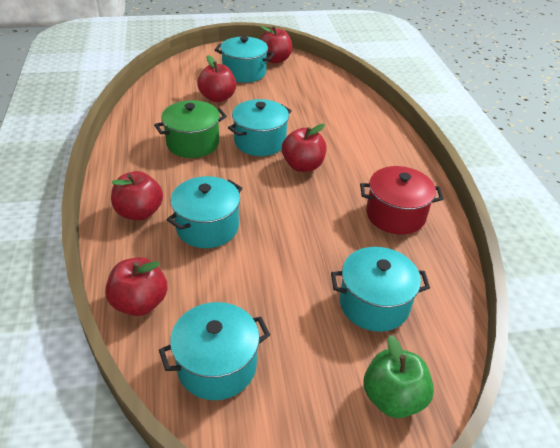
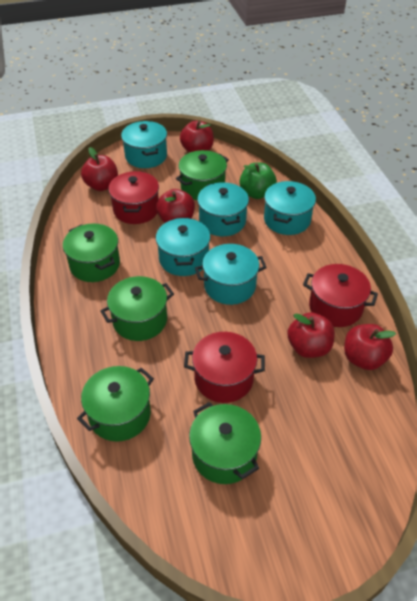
green pot: [154,100,227,158] = 1 -> [63,224,120,282] [77,366,154,442] [100,276,174,341] [176,150,229,200] [189,402,261,484] = 5
red pot: [360,166,444,235] = 1 -> [108,171,159,224] [184,332,265,403] [303,264,378,327] = 3

